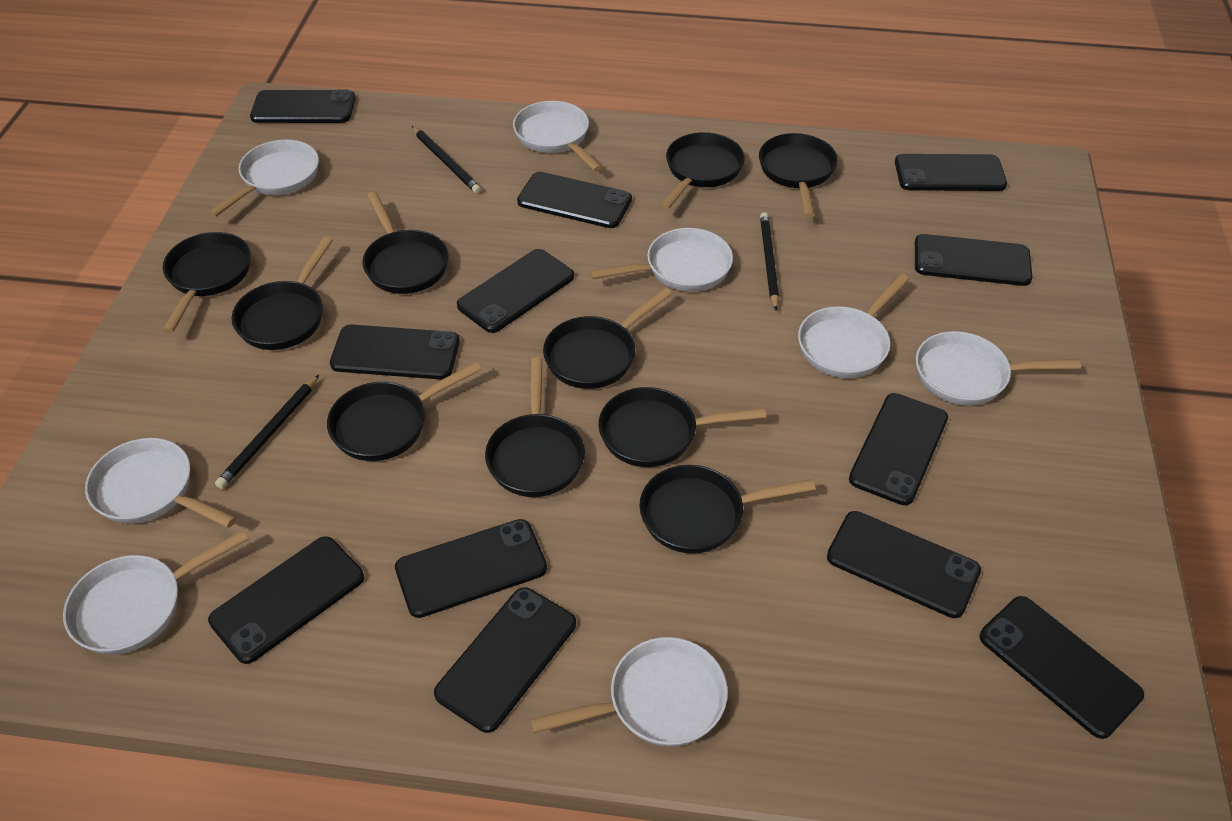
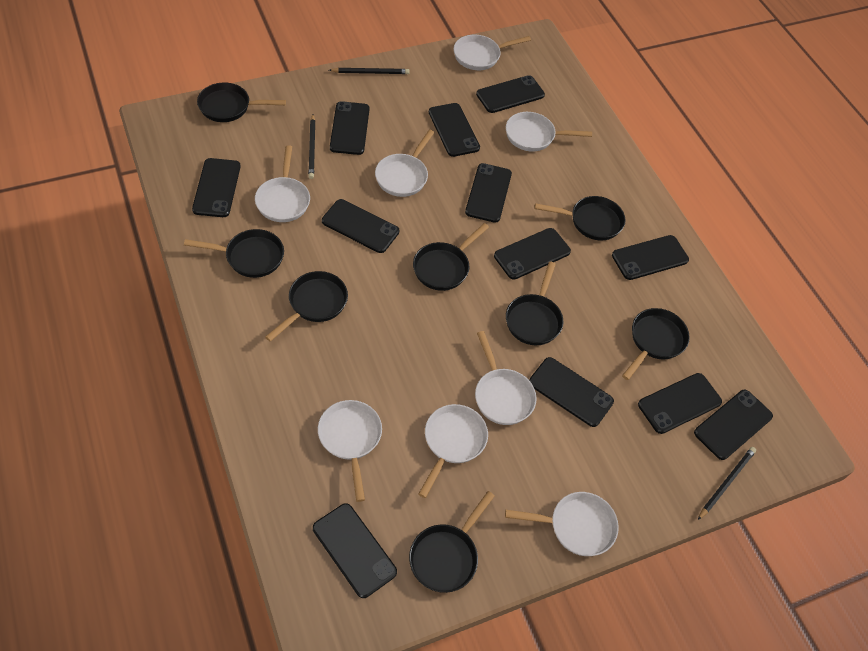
black pan: [162,232,251,334] [232,237,333,350] [327,361,482,461] [362,192,449,294] [485,357,585,497] [543,288,672,389] [599,387,766,467] [639,465,816,554] [660,132,745,210] [759,133,838,218] = 10 -> [184,229,284,278] [197,83,286,122] [265,271,348,342] [409,491,495,593] [413,223,489,291] [506,262,563,345] [534,196,625,241] [622,308,690,380] = 8

